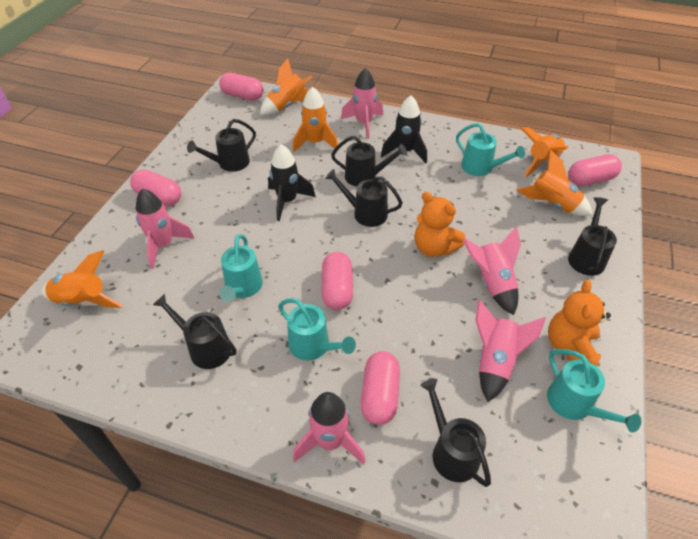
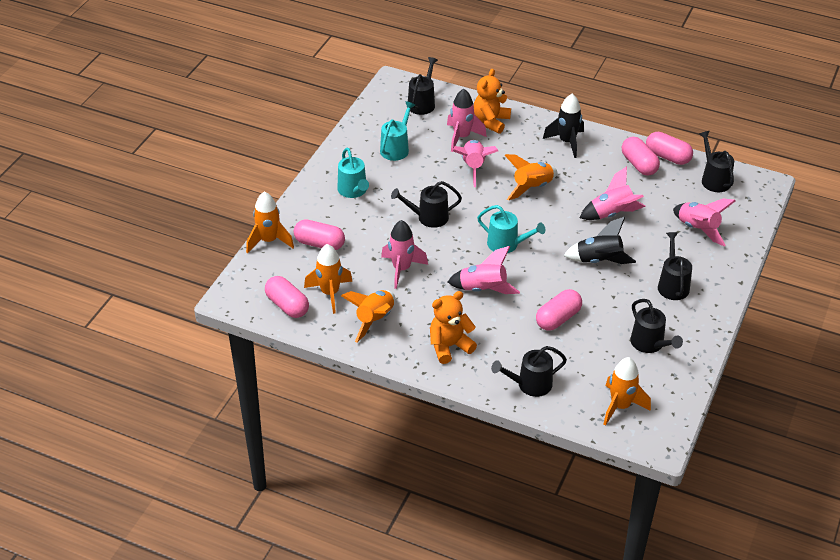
pink rocket: [136,188,195,269] [293,392,366,465] [341,68,383,139] [463,226,521,315] [475,300,546,402] = 5 -> [381,220,428,289] [447,89,487,152] [448,246,520,294] [453,140,498,187] [580,166,646,220] [673,199,735,246] = 6
turquoise watering can: [220,234,263,302] [278,298,356,361] [456,123,525,176] [547,349,641,433] = 4 -> [337,148,369,198] [380,101,415,161] [477,205,545,253] = 3

